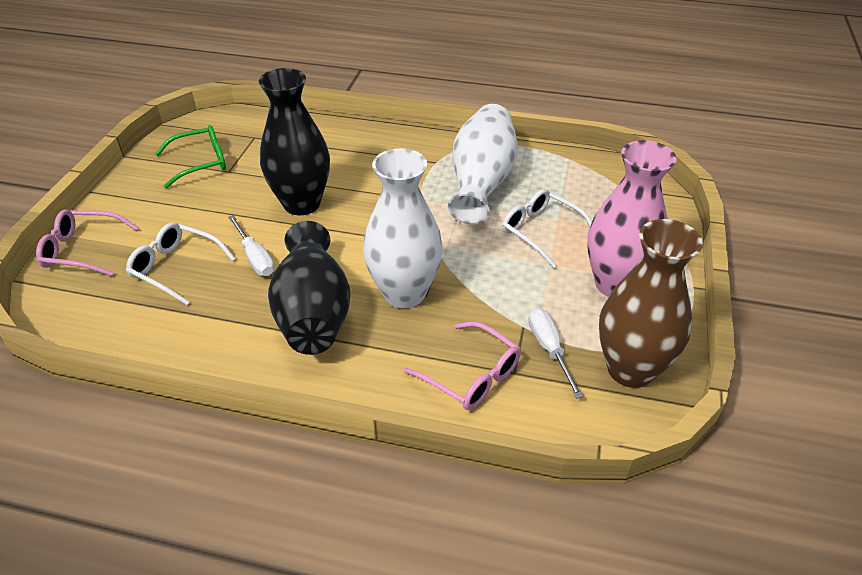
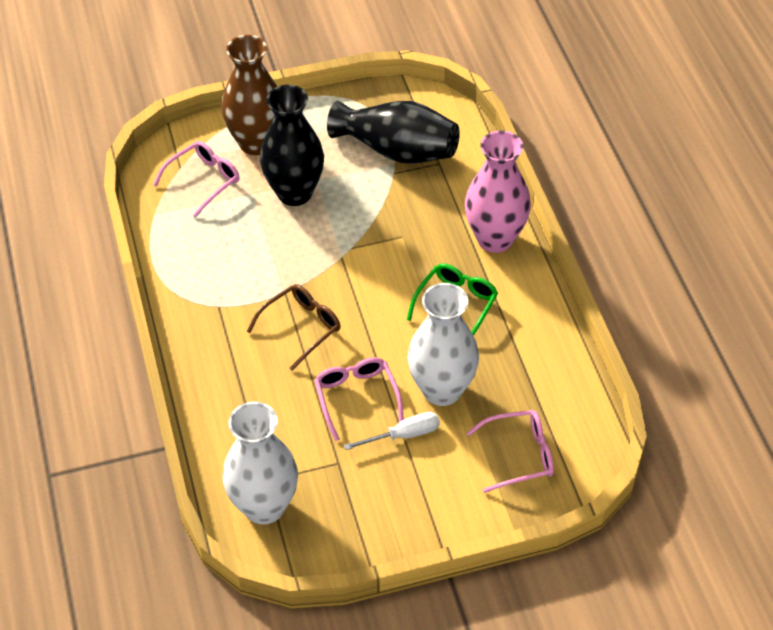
brown glasses: none = 0 -> [247,284,341,371] = 1
pink glasses: [36,209,139,276] [404,321,521,410] = 2 -> [153,141,240,218] [315,358,404,441] [467,410,554,493] = 3
white glasses: [126,223,235,305] [502,189,592,268] = 2 -> none = 0
white screwdriver: [228,215,275,276] [528,308,584,399] = 2 -> [344,412,440,450] = 1

